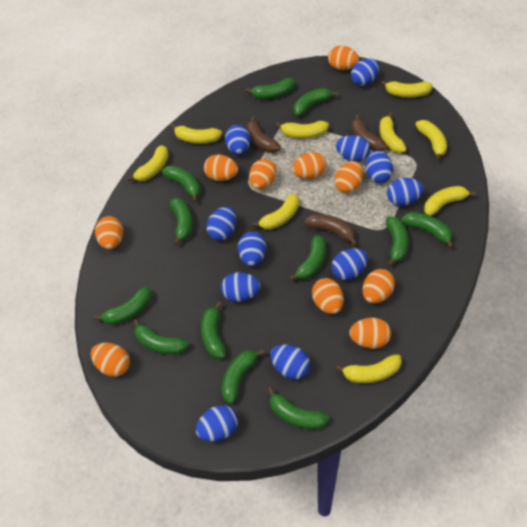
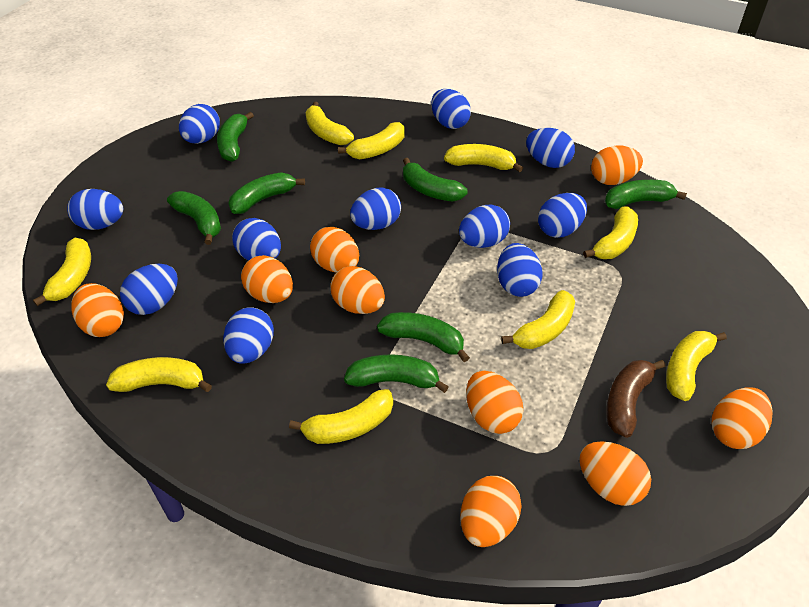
brown banana: [246,116,281,153] [304,214,358,246] [351,114,387,151] = 3 -> [606,360,665,438] = 1
green banana: [94,286,152,325] [133,319,189,355] [161,165,200,202] [170,198,192,245] [201,302,226,359] [222,349,265,404] [245,78,295,99] [268,387,329,429] [289,235,326,280] [294,88,338,116] [386,217,409,266] [401,212,454,248] = 12 -> [167,191,221,245] [217,112,254,162] [228,172,305,214] [344,355,449,393] [377,312,470,362] [403,158,468,202] [605,180,687,209] = 7
orange egg: [91,343,130,377] [95,216,123,249] [204,154,238,181] [249,159,277,189] [292,152,326,179] [312,278,344,314] [328,45,359,70] [335,161,363,193] [349,318,391,349] [362,269,395,303] = 10 -> [71,283,124,337] [241,255,293,303] [310,227,359,273] [330,266,385,314] [460,476,522,547] [466,371,523,434] [580,441,651,506] [591,146,643,185] [712,387,773,449] = 9

